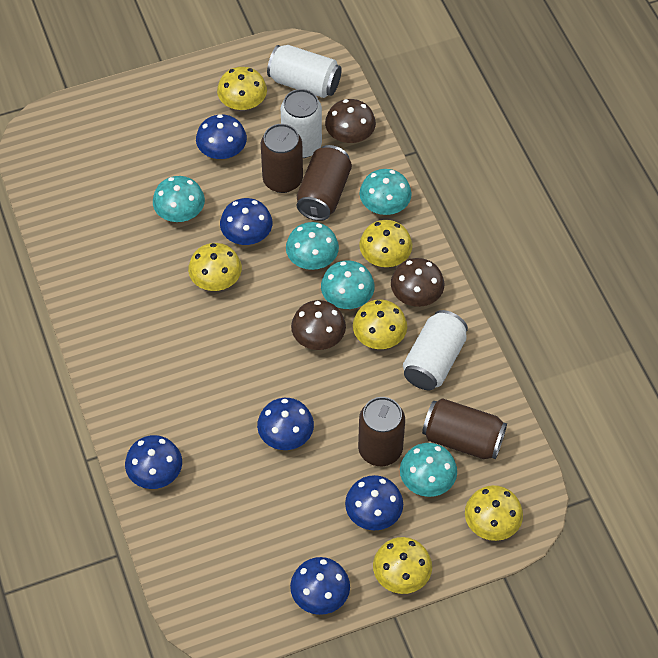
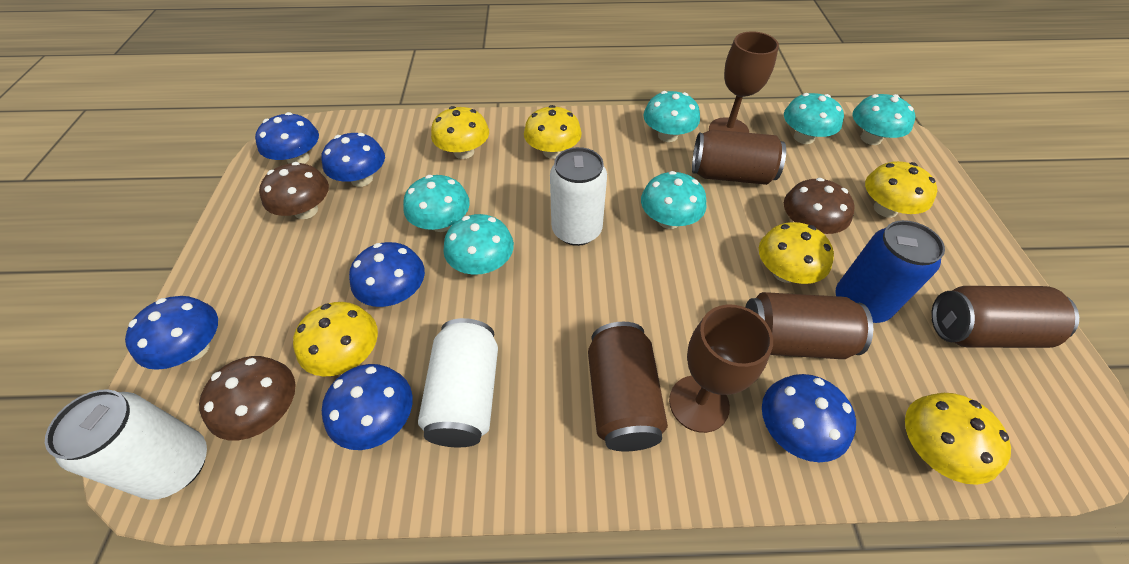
blue can: none = 0 -> [836,220,945,323] = 1
brown goblet: none = 0 -> [669,305,773,433] [709,31,779,133] = 2
turquoise mushroom: [153,176,205,222] [286,222,339,270] [321,260,375,309] [360,169,412,215] [400,443,457,497] = 5 -> [403,175,470,232] [443,214,514,275] [641,171,707,229] [643,91,700,142] [784,93,844,144] [853,94,915,145] = 6

